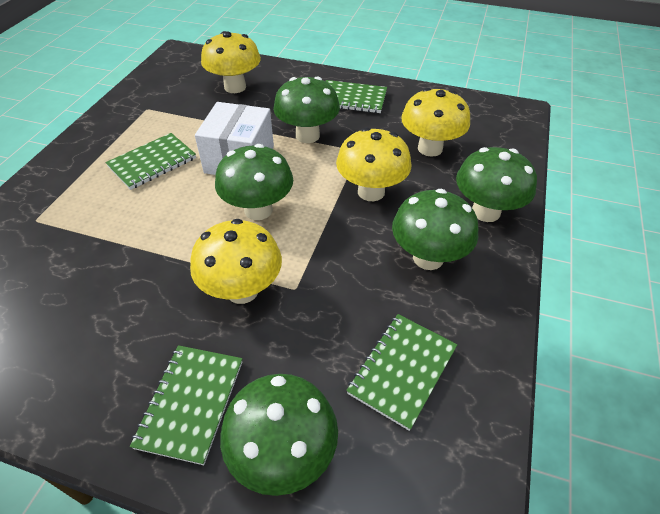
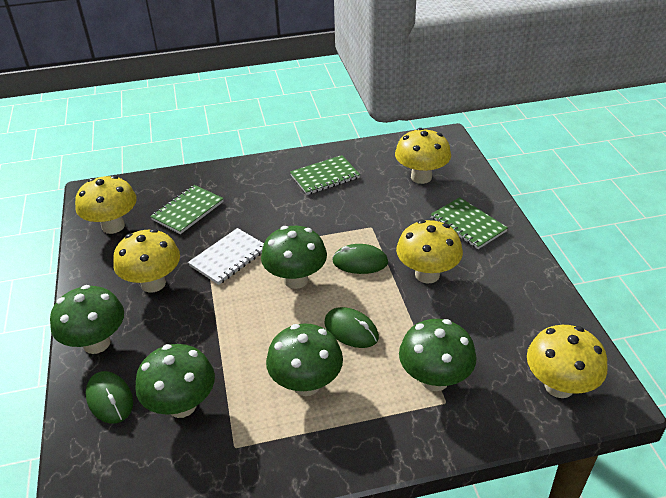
green mouse: none = 0 -> [85,371,133,424] [324,307,379,348] [332,244,388,274] = 3
green notebook: [105,133,196,190] [130,345,243,465] [326,80,387,113] [346,314,457,431] = 4 -> [150,185,224,234] [290,155,360,195] [431,197,508,249] = 3
white box: [195,102,274,175] = 1 -> none = 0
white notebook: none = 0 -> [188,228,264,285] = 1
yellow mushroom: [190,219,282,304] [201,31,261,93] [336,127,412,201] [401,88,470,157] = 4 -> [75,175,137,234] [113,229,180,293] [395,128,451,184] [396,220,463,284] [527,325,608,398] = 5

